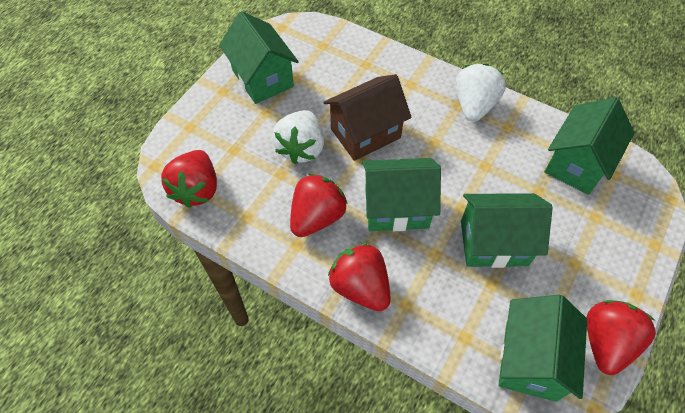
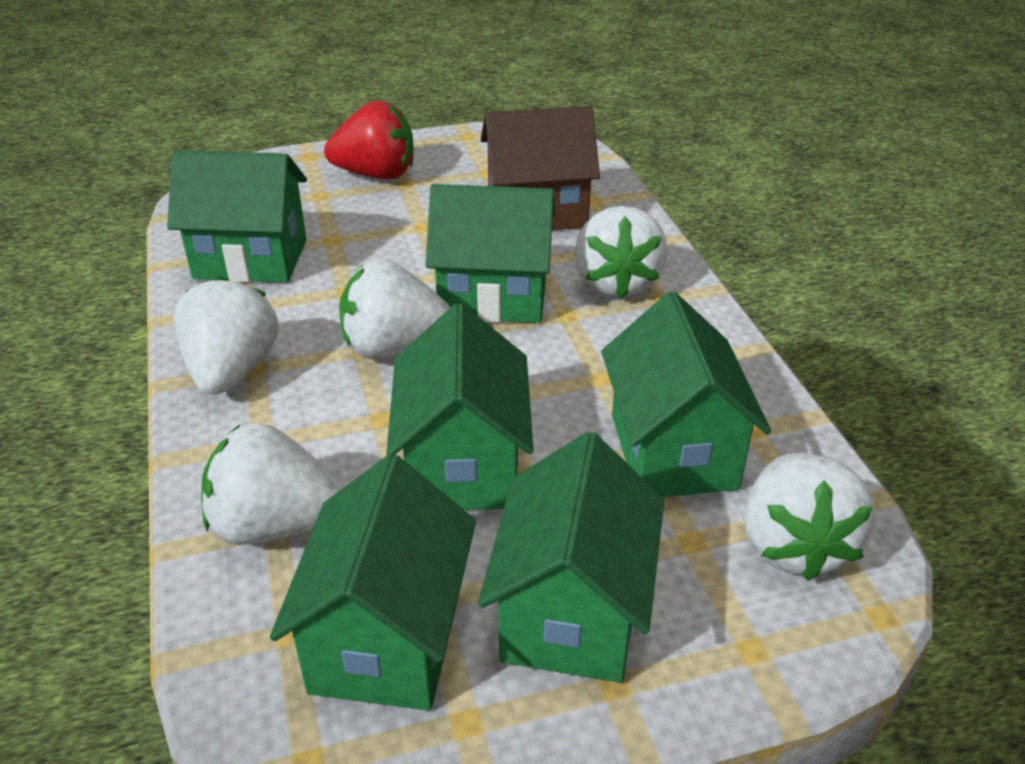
green house: [219,11,299,104] [362,158,441,231] [461,193,553,268] [498,295,587,402] [544,97,634,195] = 5 -> [167,150,307,283] [270,454,476,711] [386,303,534,510] [425,184,555,323] [478,432,664,683] [601,291,771,497] = 6
red strawberry: [161,150,217,208] [290,173,347,237] [328,243,391,311] [586,300,656,375] = 4 -> [324,101,414,179] = 1
white strawberry: [272,110,324,164] [455,63,506,122] = 2 -> [173,276,279,395] [201,423,344,545] [339,259,450,359] [575,206,668,299] [745,452,875,581] = 5

